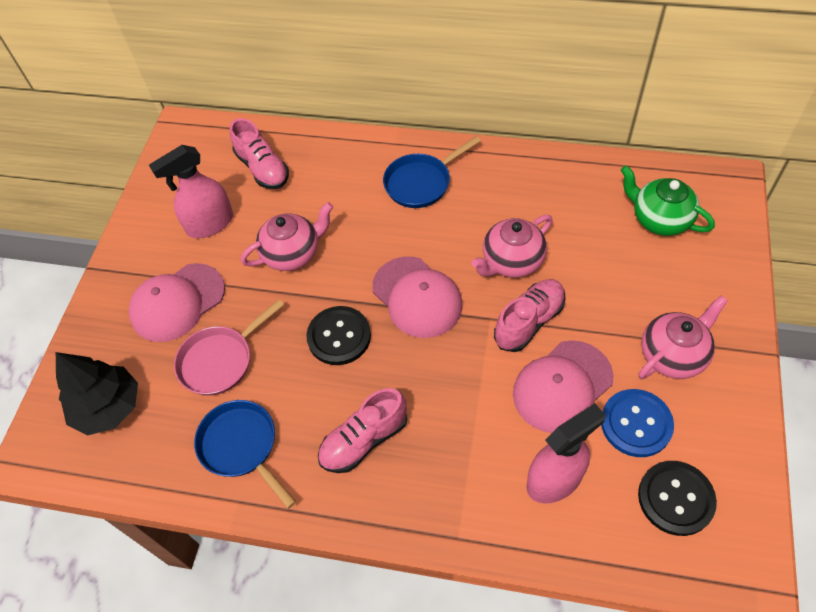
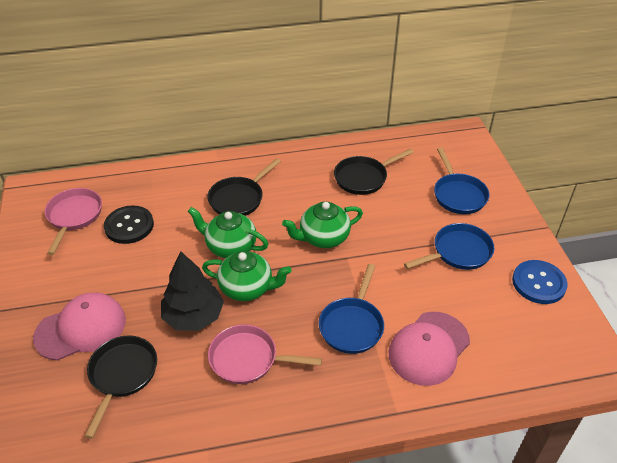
black button: [306,306,371,365] [638,461,717,536] = 2 -> [104,205,154,244] = 1
black pan: none = 0 -> [85,335,157,439] [207,158,281,216] [334,148,414,195] = 3
blue pan: [194,400,296,509] [383,136,481,208] = 2 -> [319,264,384,354] [404,223,494,270] [434,148,490,214] = 3
green teapot: [621,165,715,236] = 1 -> [188,207,269,258] [202,251,292,301] [282,202,363,248] = 3
pink cap: [129,263,225,342] [372,256,463,338] [513,340,614,433] = 3 -> [33,293,126,361] [389,312,470,386] = 2
pink pan: [174,299,284,395] = 1 -> [44,188,102,255] [208,324,322,384] = 2
pink shoe: [230,118,289,189] [318,388,407,473] [494,279,566,352] = 3 -> none = 0
pink spray bottle: [149,145,233,238] [527,403,606,503] = 2 -> none = 0
pink teapot: [241,202,333,271] [472,215,553,278] [639,295,728,379] = 3 -> none = 0

